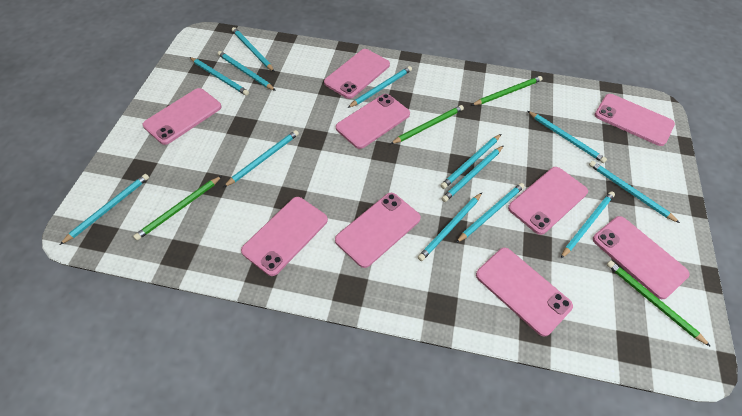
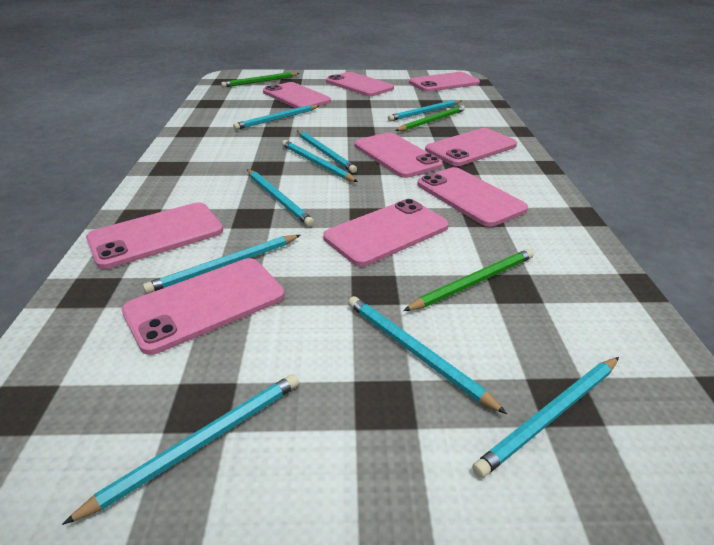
green pencil: [133,176,222,240] [390,105,464,144] [472,76,543,105] [607,260,711,347] = 4 -> [221,72,300,87] [395,105,465,131] [403,249,534,311] = 3
turquoise pencil: [60,174,149,245] [190,57,249,96] [218,51,276,91] [224,130,299,187] [232,27,275,72] [348,66,412,108] [418,193,482,261] [441,134,501,189] [442,145,504,202] [456,183,525,243] [527,111,607,163] [560,191,615,259] [589,161,680,223] = 13 -> [62,374,299,525] [143,235,300,294] [233,105,319,130] [247,169,314,227] [282,140,358,182] [297,130,357,173] [348,296,507,414] [388,100,461,121] [472,357,619,478] = 9

